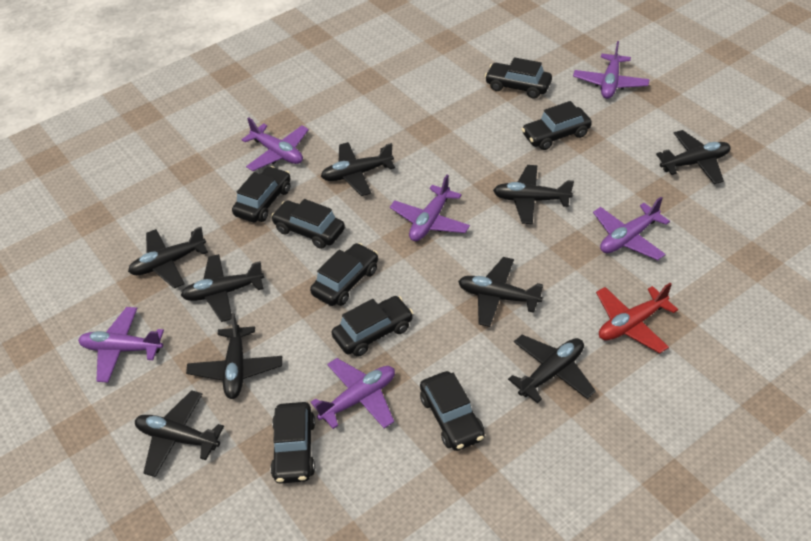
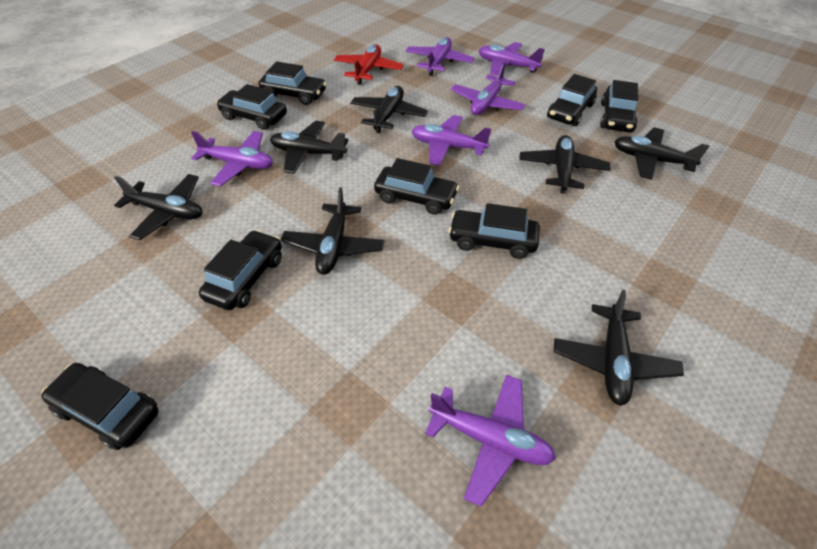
black plane: [128,227,208,289] [135,390,224,477] [181,254,264,322] [186,313,282,399] [321,142,395,196] [458,257,543,327] [493,165,574,224] [508,335,596,403] [656,130,731,184] = 9 -> [114,174,202,240] [270,121,348,174] [281,187,384,275] [351,86,428,133] [519,135,611,193] [554,290,684,406] [614,127,710,180] = 7

